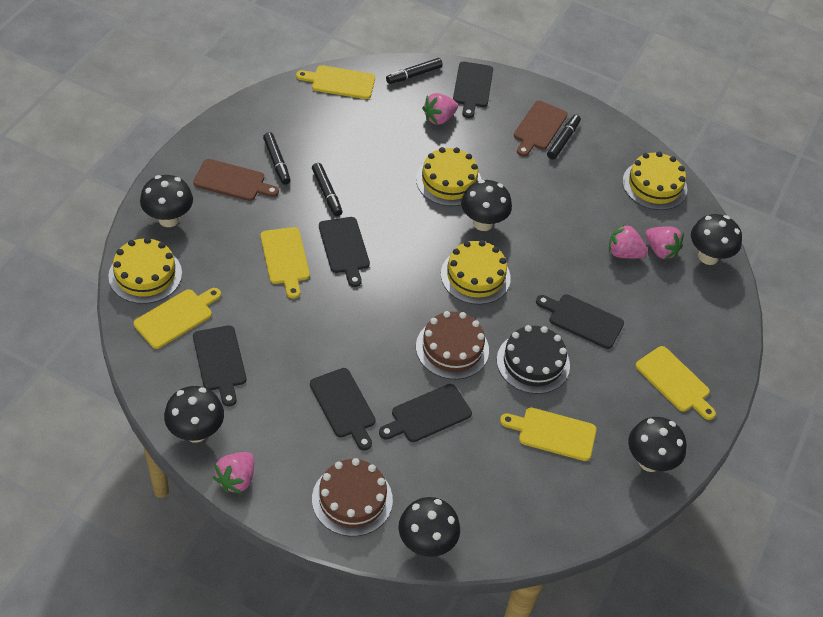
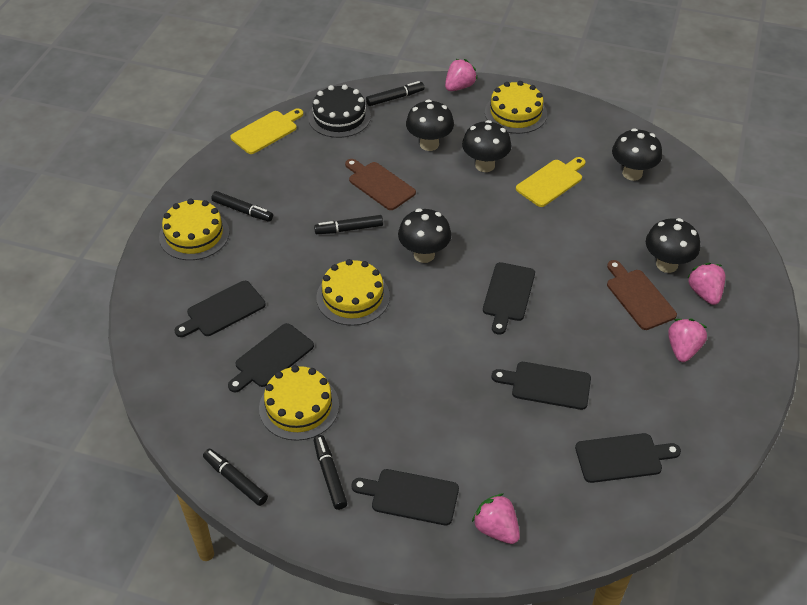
black marker: [263,132,290,185] [312,163,343,216] [386,58,443,84] [547,115,581,159] = 4 -> [203,449,268,506] [211,191,273,222] [314,215,383,234] [314,435,347,510] [366,81,425,106] = 5
black mushroom: [140,175,193,227] [164,386,224,443] [399,497,460,557] [461,180,512,231] [628,417,687,472] [691,214,742,265] = 6 -> [398,208,452,263] [406,100,454,151] [462,120,511,172] [612,128,662,181] [646,218,700,273] = 5
brown cake: [312,458,393,536] [416,311,489,379] = 2 -> none = 0
yellow cutting board: [134,288,221,349] [261,227,310,299] [296,65,375,99] [500,408,596,461] [635,346,716,420] = 5 -> [231,108,303,154] [516,157,586,207] = 2

